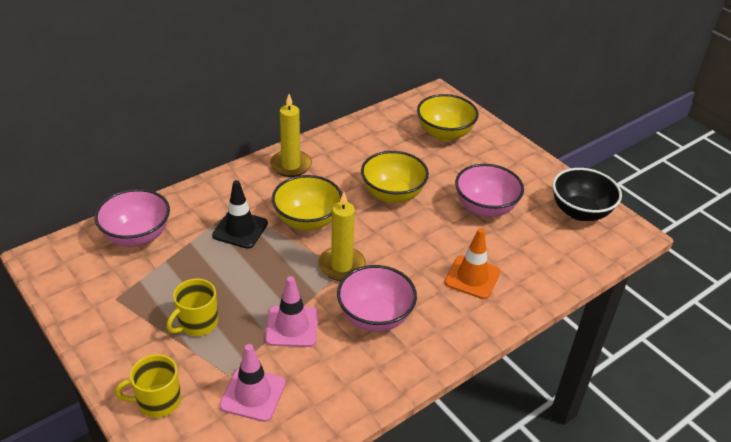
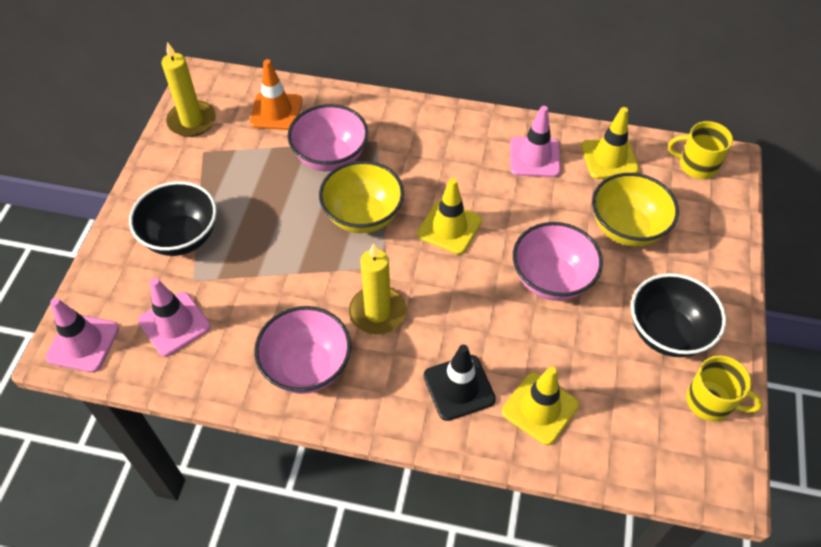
black bowl: [552,168,622,221] = 1 -> [129,181,217,256] [631,273,726,357] = 2
pink traffic cone: [219,344,286,422] [265,276,318,347] = 2 -> [46,298,119,373] [138,278,211,356] [510,106,561,177] = 3
yellow bowl: [272,175,342,230] [361,151,429,203] [417,94,479,141] = 3 -> [319,161,404,233] [592,173,679,246] = 2
yellow traffic cone: none = 0 -> [417,178,482,255] [502,366,579,445] [581,107,639,179] = 3

